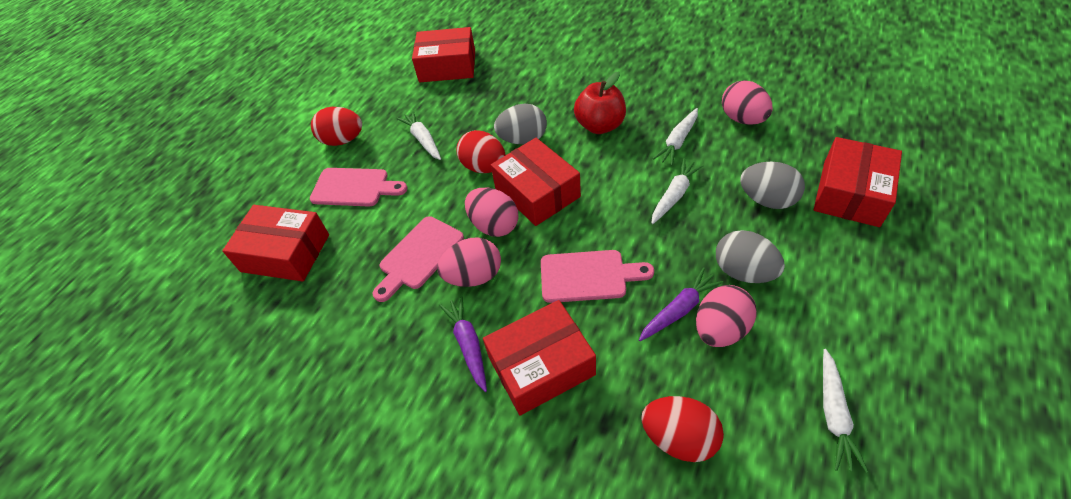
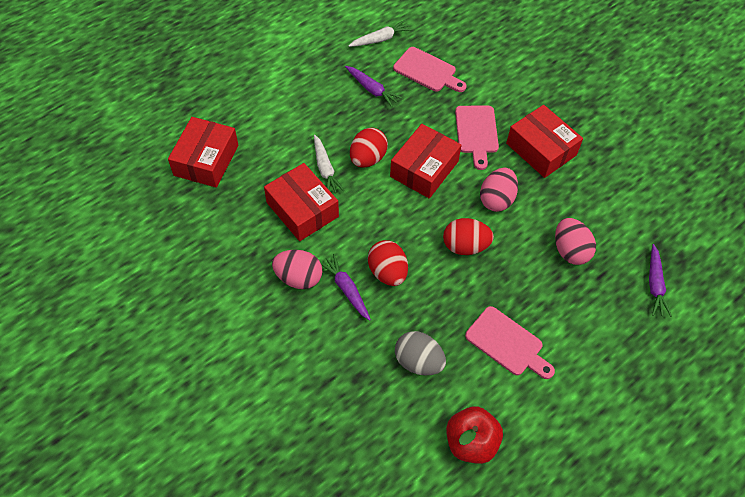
grey egg: [494,104,547,144] [716,230,785,283] [740,162,805,209] = 3 -> [395,331,446,375] = 1
pink egg: [437,237,501,287] [465,188,519,237] [696,285,757,347] [722,81,773,125] = 4 -> [272,250,322,289] [480,168,518,212] [555,218,596,265] = 3
purple carrot: [439,296,487,392] [639,267,723,341] = 2 -> [320,254,371,321] [345,66,403,107] [649,244,672,317] = 3
red box: [222,205,329,282] [412,27,475,82] [483,300,596,416] [491,138,581,226] [814,137,902,227] = 5 -> [168,117,238,188] [264,163,339,241] [390,124,462,199] [506,105,583,178] = 4
white carrot: [397,111,441,160] [651,158,704,224] [653,108,698,166] [823,349,868,473] = 4 -> [314,135,344,193] [348,20,412,47] = 2

